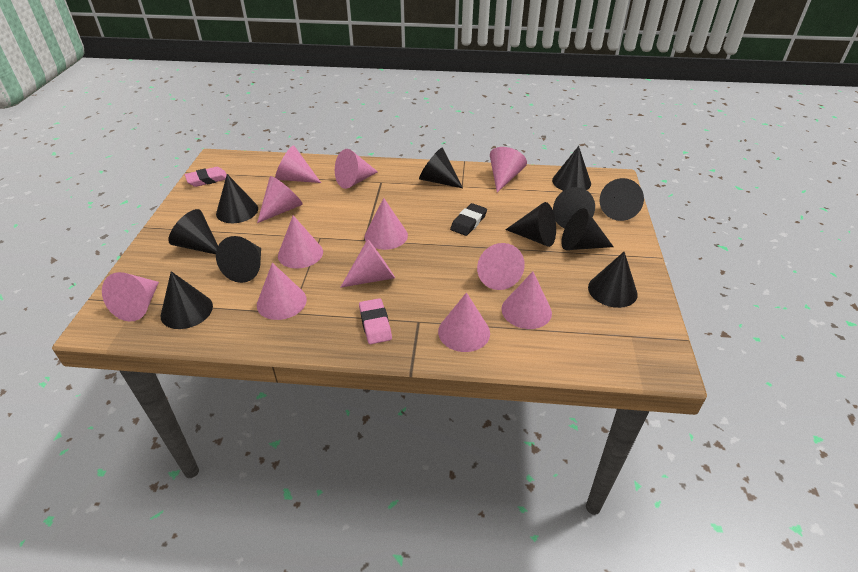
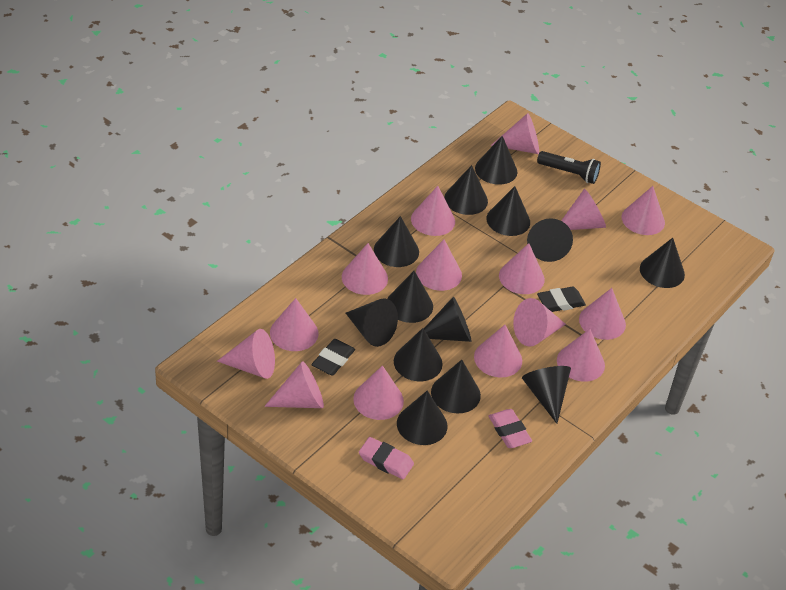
black cone: [161,271,213,329] [168,209,218,254] [216,174,258,223] [216,236,261,283] [419,148,463,188] [505,202,556,247] [552,146,591,191] [553,187,595,228] [562,208,614,250] [588,251,638,308] [600,178,644,221] = 11 -> [346,298,398,347] [374,216,419,267] [388,271,433,323] [394,328,443,381] [397,391,447,445] [424,297,472,342] [431,360,481,413] [444,165,488,215] [475,136,518,185] [486,186,530,236] [522,366,571,424] [527,218,573,262] [640,238,685,288] = 13
black eraser: [450,203,487,236] = 1 -> [311,339,355,376] [537,287,586,312] = 2
black flashlight: none = 0 -> [537,151,601,184] = 1
pink cone: [102,272,159,322] [257,176,303,223] [257,263,307,320] [275,145,321,183] [278,215,323,269] [335,149,378,189] [340,239,395,288] [365,198,408,250] [438,292,490,352] [477,243,525,290] [490,147,527,192] [501,271,552,329] = 12 -> [217,329,275,379] [264,361,324,408] [270,298,318,351] [342,243,388,295] [353,365,404,420] [411,186,455,236] [416,240,462,291] [474,325,522,377] [491,113,539,154] [499,243,545,294] [513,298,566,346] [557,329,605,382] [561,189,606,230] [579,288,626,340] [622,186,665,235] = 15

